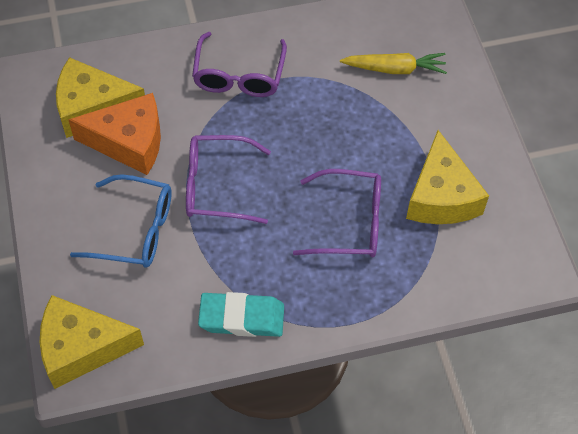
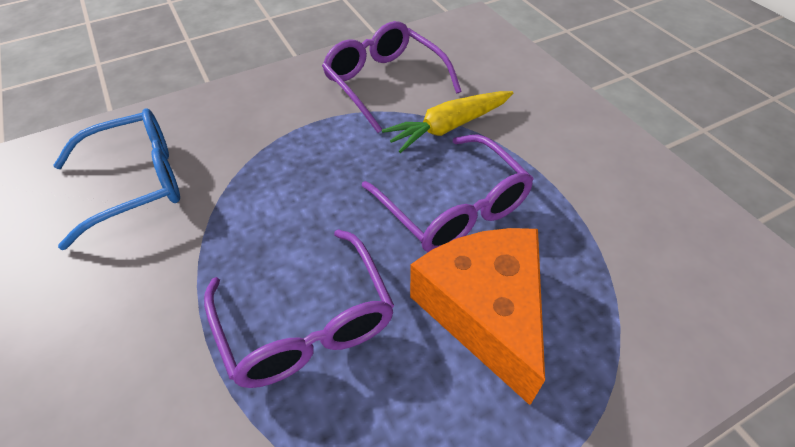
turquoise eraser: [198,292,284,337] = 1 -> none = 0
yellow cheese: [40,295,144,389] [56,57,145,138] [406,130,489,224] = 3 -> none = 0

